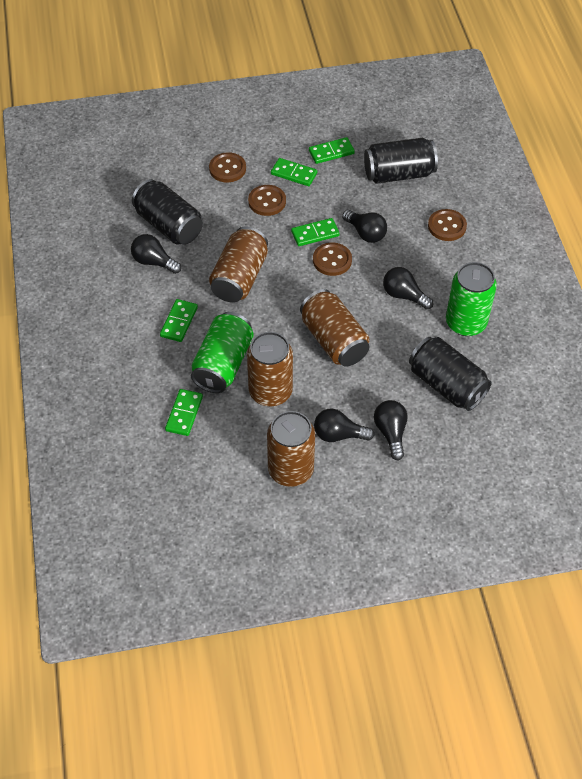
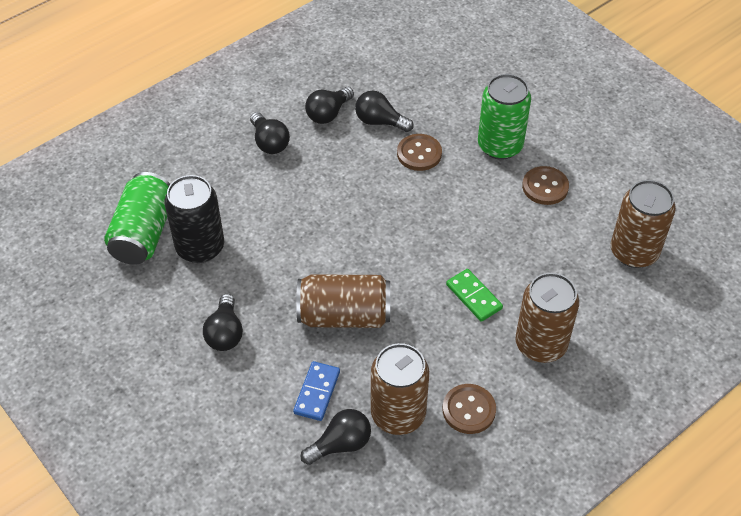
black can: [132,179,203,244] [364,138,438,184] [409,337,492,411] = 3 -> [165,175,224,263] = 1
blue domino: none = 0 -> [293,361,340,421] = 1
brown button: [209,152,246,182] [248,185,286,216] [313,243,352,276] [428,209,467,241] = 4 -> [397,134,442,171] [443,384,496,434] [522,166,569,205] = 3
green domino: [160,299,198,342] [165,389,203,436] [271,158,317,186] [291,218,340,246] [309,137,355,164] = 5 -> [446,269,503,322] = 1

